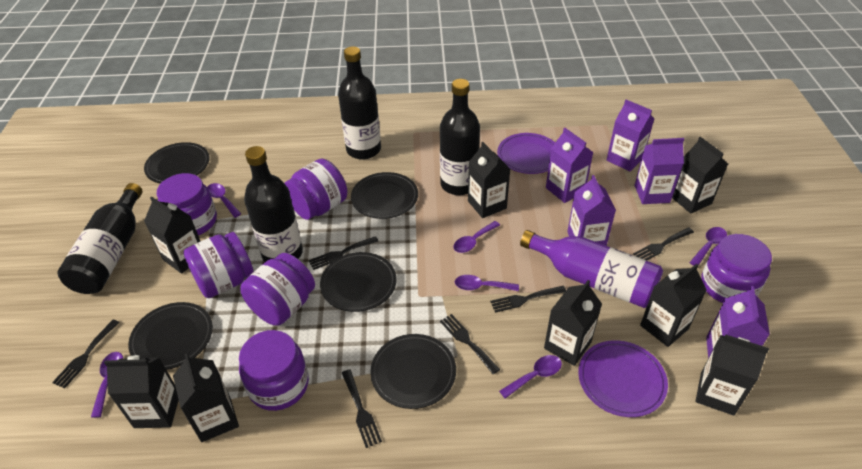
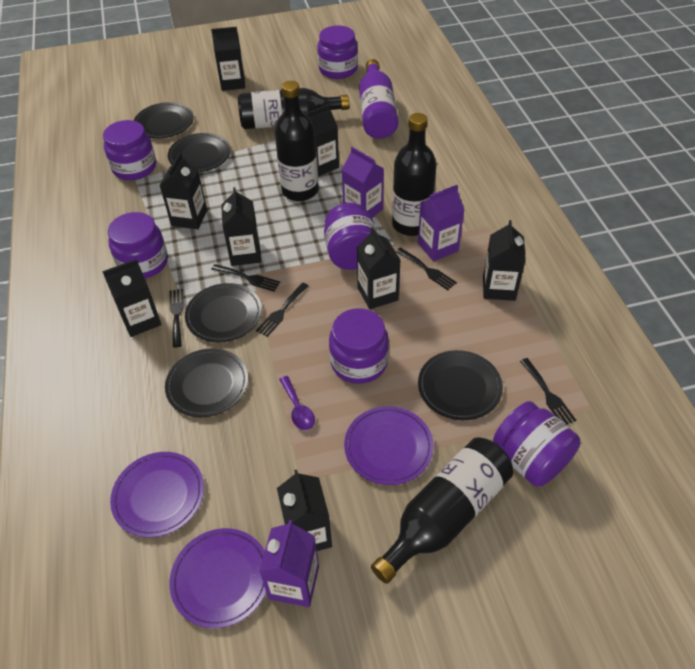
black fork: [52,320,120,388] [308,236,378,270] [342,369,382,448] [440,314,500,374] [490,286,566,313] [633,227,694,260] = 6 -> [169,289,184,348] [211,264,280,292] [256,283,308,337] [396,247,457,290] [520,358,576,425] = 5
purple carton: [546,128,594,203] [567,175,616,246] [607,100,654,171] [635,138,684,204] [706,286,770,358] = 5 -> [259,520,319,607] [342,147,384,217] [418,185,464,261] = 3
purple plate: [497,133,555,174] [578,340,668,417] = 2 -> [110,452,204,538] [169,528,266,628] [344,406,434,485] = 3
purple spoon: [91,352,123,418] [207,183,241,218] [453,221,500,253] [455,275,519,291] [499,355,562,399] [689,227,727,266] = 6 -> [279,376,315,430] = 1

